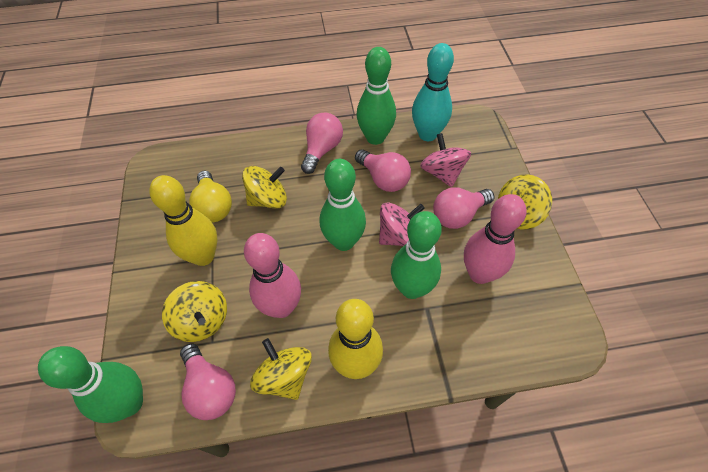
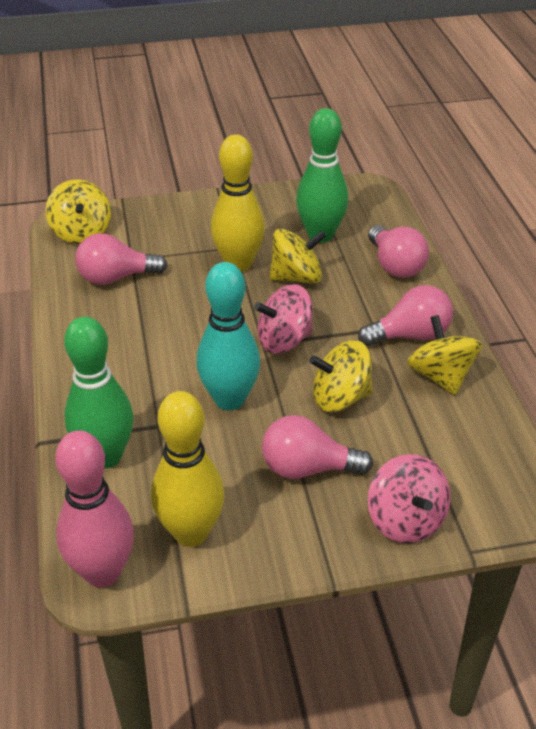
green bowling pin: [38,346,143,423] [320,159,366,251] [357,47,396,145] [391,211,442,299] = 4 -> [64,317,134,469] [296,108,348,243] = 2
pink bowling pin: [244,233,301,318] [464,194,527,284] = 2 -> [55,430,134,588] = 1
yellow light bulb: [189,171,232,222] = 1 -> none = 0

